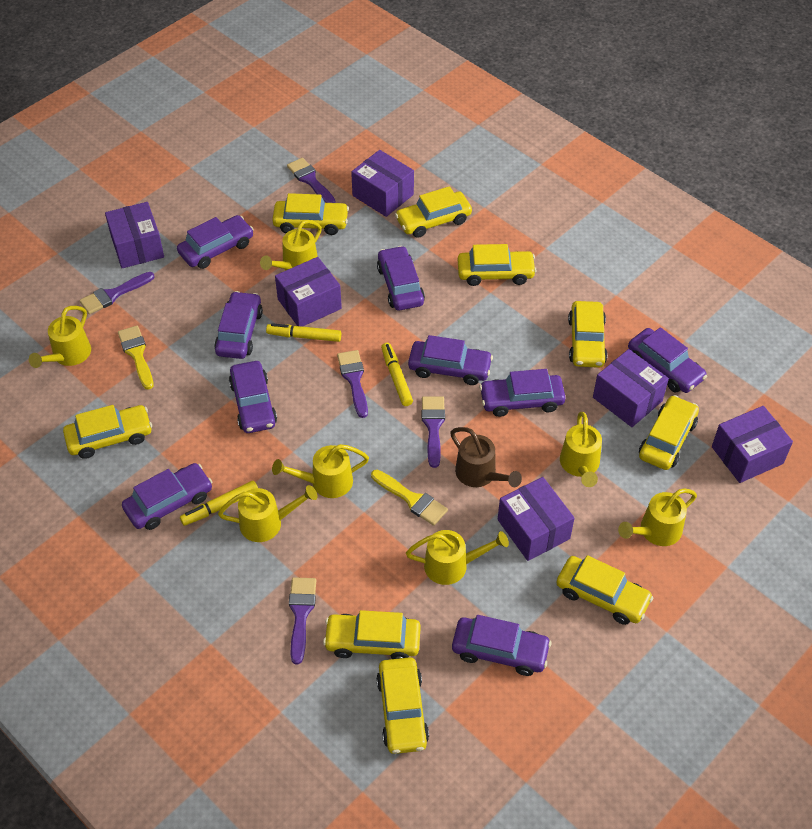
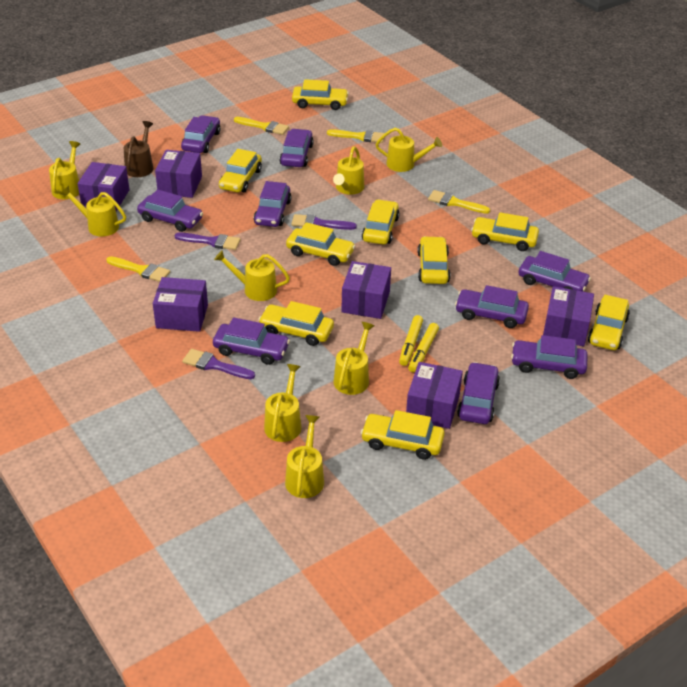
purple brush: [79,272,155,314] [287,158,336,203] [289,577,316,664] [337,350,368,418] [422,396,445,468] = 5 -> [175,233,241,250] [182,349,255,379] [291,214,357,230] = 3
yellow brush: [118,326,154,390] [371,470,448,526] = 2 -> [106,256,170,282] [234,117,289,135] [327,129,385,143] [428,190,490,214] = 4
yellow marker: [180,481,258,526] [266,323,341,342] [381,343,413,406] = 3 -> [399,315,423,366] [408,323,439,372] = 2
yellow watering can: [29,306,91,368] [218,485,317,542] [260,220,322,270] [272,444,369,498] [406,530,509,585] [560,412,602,487] [618,488,697,546] = 7 -> [49,141,80,199] [61,186,126,237] [214,250,290,301] [264,364,301,442] [285,415,324,498] [333,146,364,195] [334,322,375,395] [376,128,442,172] = 8

